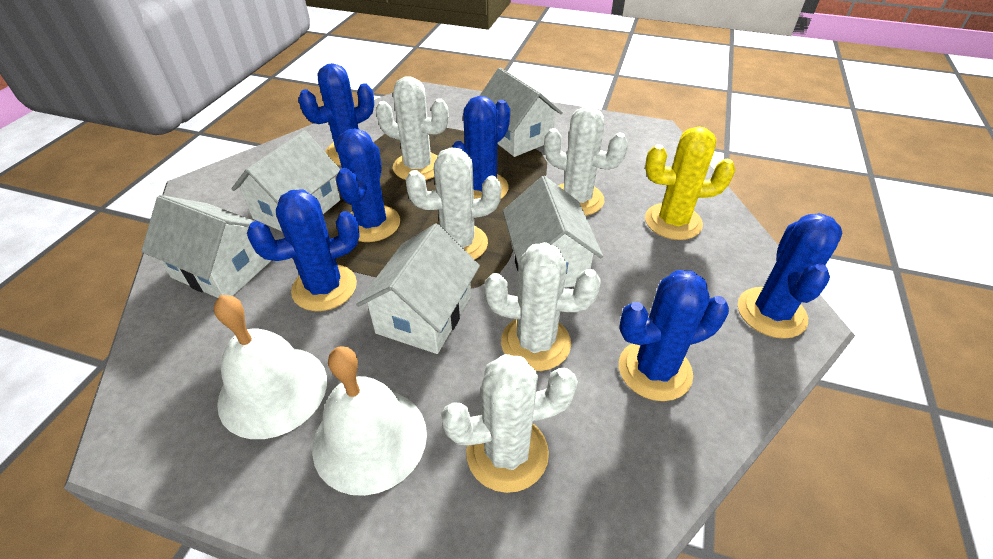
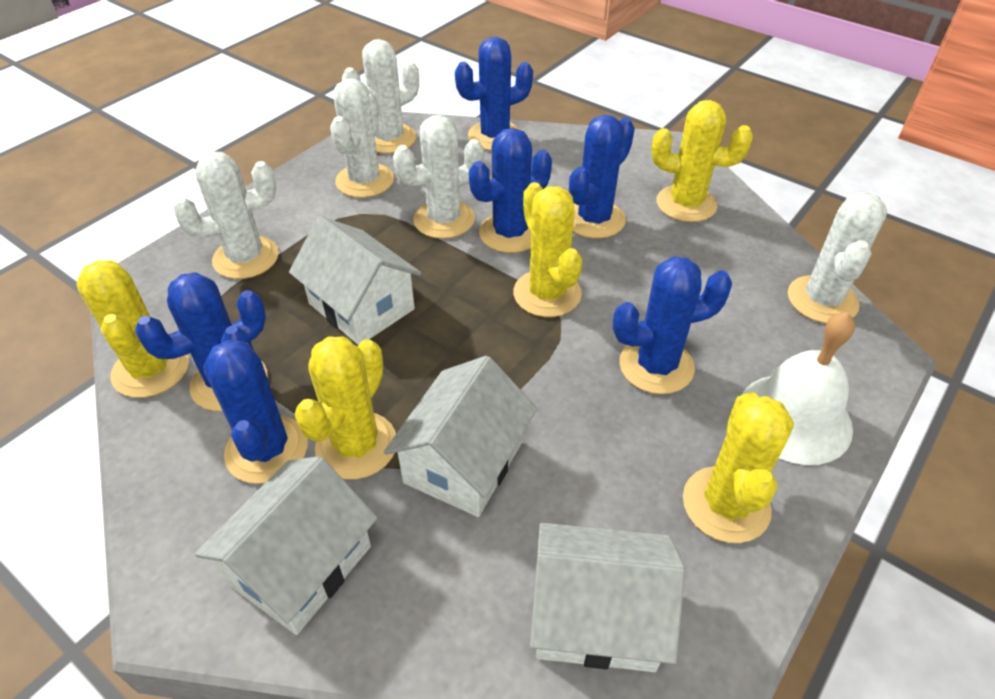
white bell: [214,295,327,439] [312,346,427,496] = 2 -> [742,312,855,465] = 1
white house: [141,195,272,298] [231,131,341,231] [356,223,480,354] [479,67,563,157] [503,176,603,288] = 5 -> [195,456,378,635] [289,216,422,345] [384,356,537,517] [530,523,685,672] = 4
yellow cactus: [645,127,735,240] = 1 -> [76,260,189,398] [294,337,396,479] [513,182,582,317] [651,100,753,222] [683,392,794,543] = 5

